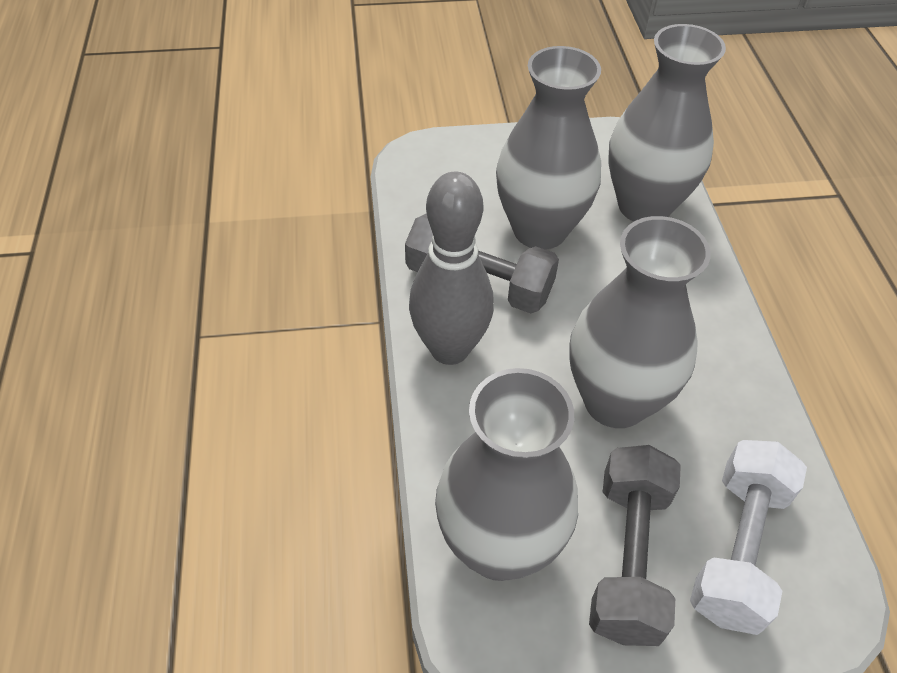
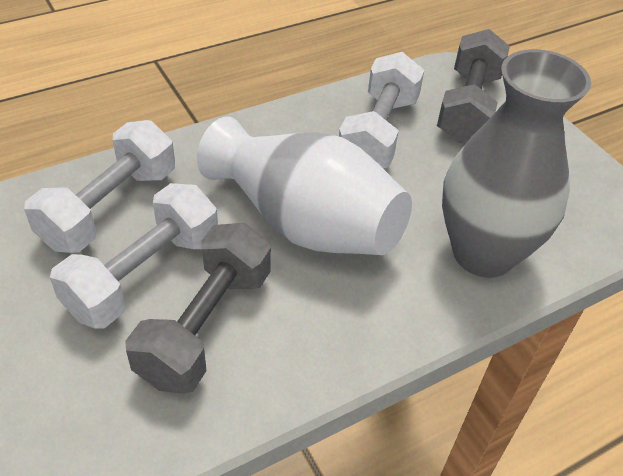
grey bowling pin: [409,172,494,365] = 1 -> none = 0
grey vase: [435,368,578,581] [496,46,601,249] [569,216,711,428] [609,24,726,222] = 4 -> [442,49,591,278] = 1
white dumbbell: [690,440,807,635] = 1 -> [24,120,175,253] [50,183,218,329] [339,52,424,168] = 3
white vase: none = 0 -> [197,116,412,255] = 1

